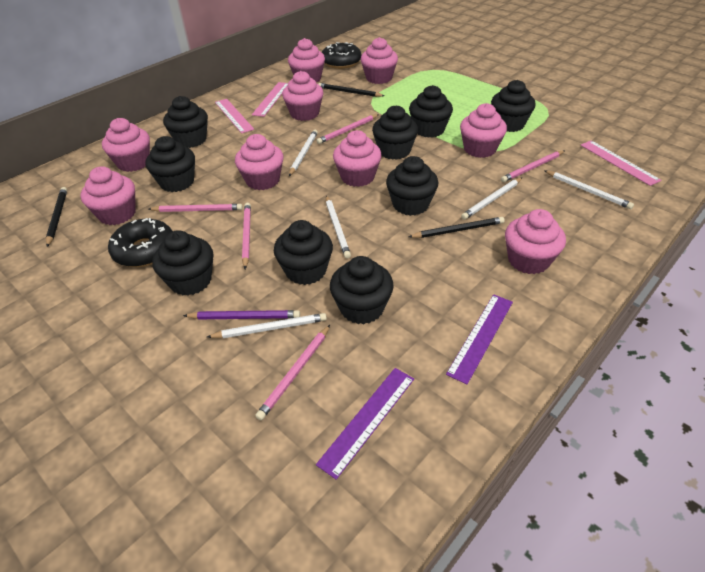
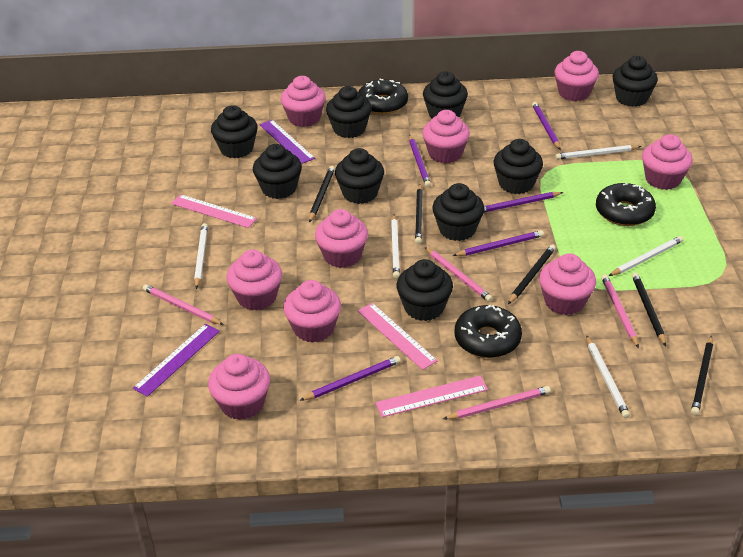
black donut: [108,218,172,267] [322,42,361,69] = 2 -> [359,79,408,114] [454,305,522,358] [596,183,656,226] = 3
black pencil: [46,187,67,247] [318,83,385,97] [409,217,505,238] = 3 -> [309,166,335,223] [415,184,423,244] [508,244,556,304] [632,272,666,346] [691,336,713,415] = 5
pink pencil: [149,204,243,212] [242,203,251,269] [255,325,330,421] [316,114,379,144] [501,150,565,182] = 5 -> [143,284,224,325] [425,247,493,302] [443,386,551,419] [601,275,639,348] = 4
purple pencil: [183,310,300,319] = 1 -> [300,356,401,401] [409,135,431,187] [453,230,544,256] [484,192,563,213] [532,102,560,150] = 5

